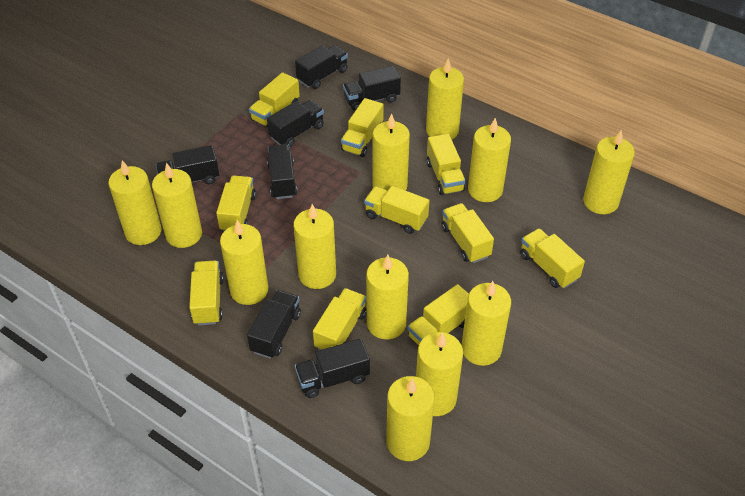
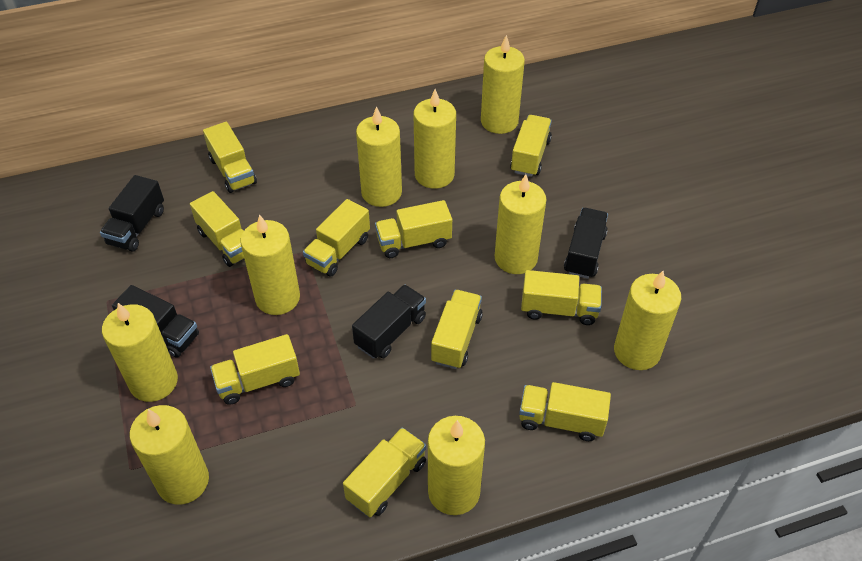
black truck: [156,145,220,184] [247,290,301,358] [267,100,324,147] [267,144,297,199] [295,45,348,89] [295,339,370,398] [343,66,401,111] = 7 -> [100,175,164,252] [112,285,199,358] [352,285,426,359] [564,208,608,279] = 4
yellow candle: [108,160,161,245] [152,163,202,248] [220,220,268,305] [294,204,336,289] [366,255,409,339] [373,114,410,191] [386,376,435,461] [416,332,463,416] [426,58,464,139] [462,281,511,366] [468,118,511,202] [583,129,635,214] = 12 -> [102,303,178,402] [130,405,209,505] [240,214,300,315] [356,106,402,207] [414,89,456,189] [428,416,485,515] [481,35,525,134] [495,174,546,274] [614,271,681,370] = 9

